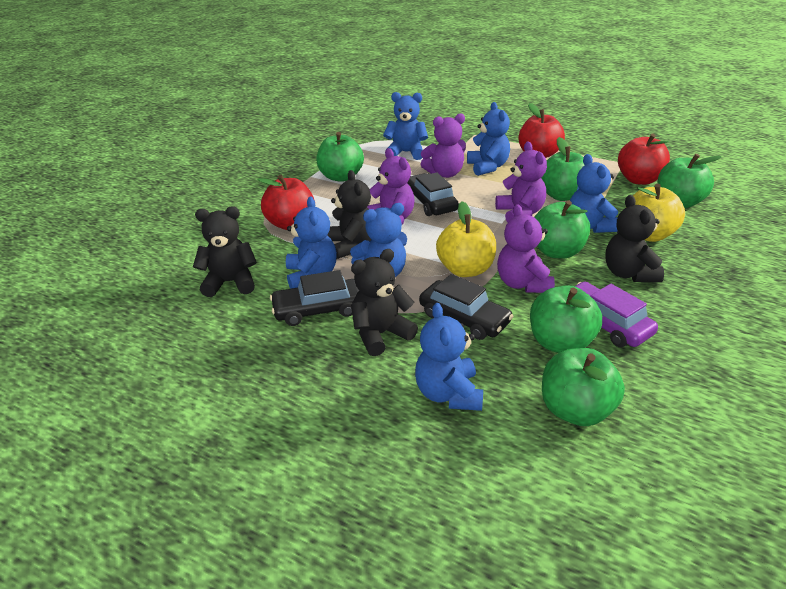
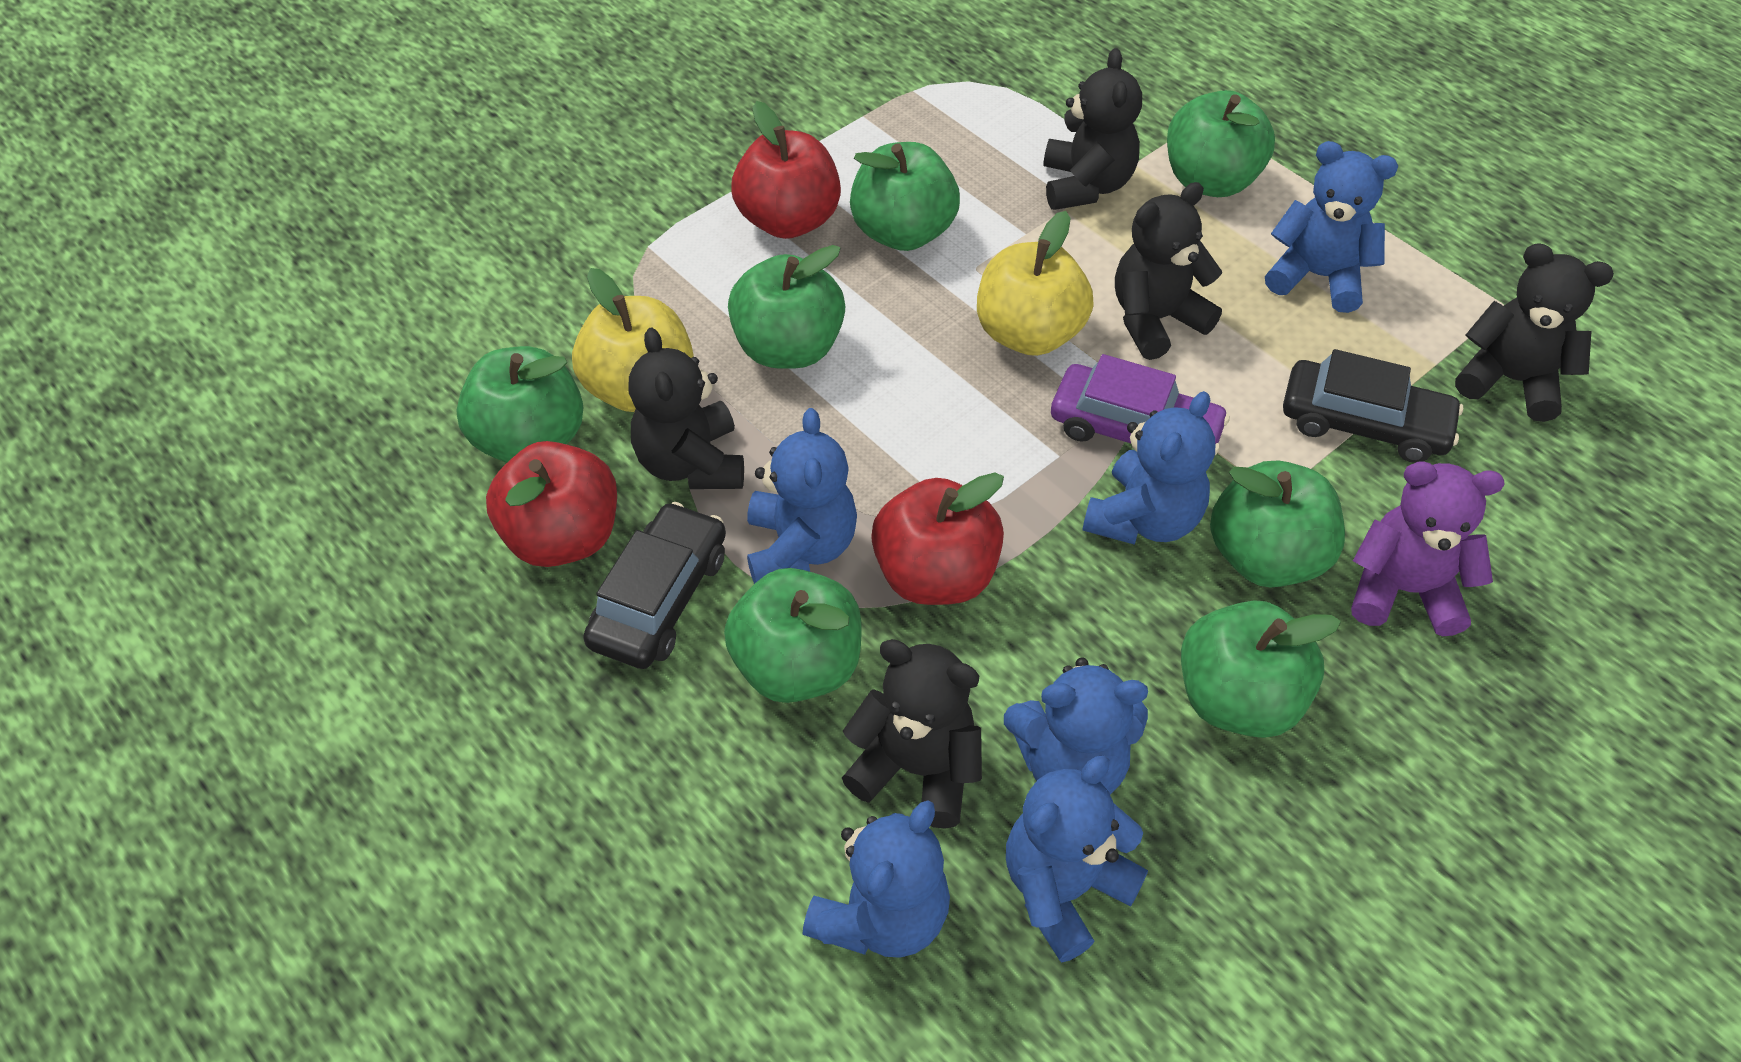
black car: [270,270,359,326] [407,172,459,216] [419,274,513,340] = 3 -> [583,502,726,669] [1283,349,1463,463] = 2
black teddy bear: [193,206,257,297] [327,170,372,259] [351,249,418,356] [605,195,664,282] = 4 -> [629,327,744,489] [842,639,982,829] [1043,48,1142,210] [1115,182,1222,360] [1455,243,1614,422] = 5
green apple: [316,132,364,182] [530,285,602,353] [534,200,590,259] [541,137,585,201] [542,348,625,426] [658,154,722,208] = 6 -> [456,346,584,463] [724,568,861,703] [728,245,845,369] [850,142,960,251] [1167,90,1275,197] [1181,600,1341,738] [1210,460,1345,587] = 7
purple teddy bear: [368,148,415,224] [421,113,466,178] [495,142,547,223] [497,204,555,293] = 4 -> [1351,462,1504,636] = 1

